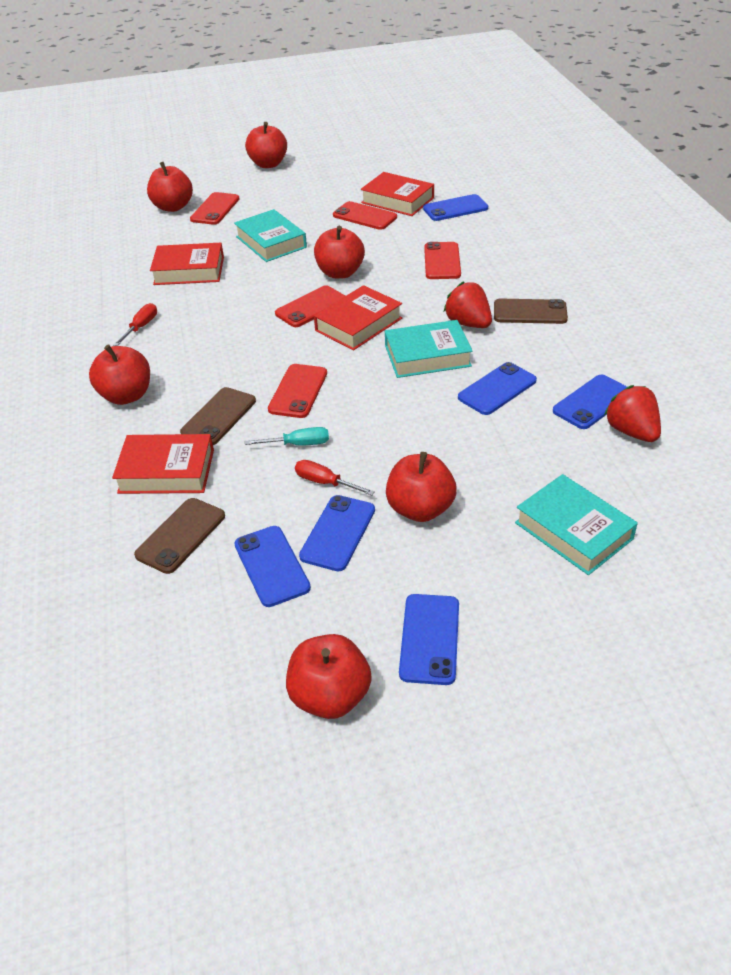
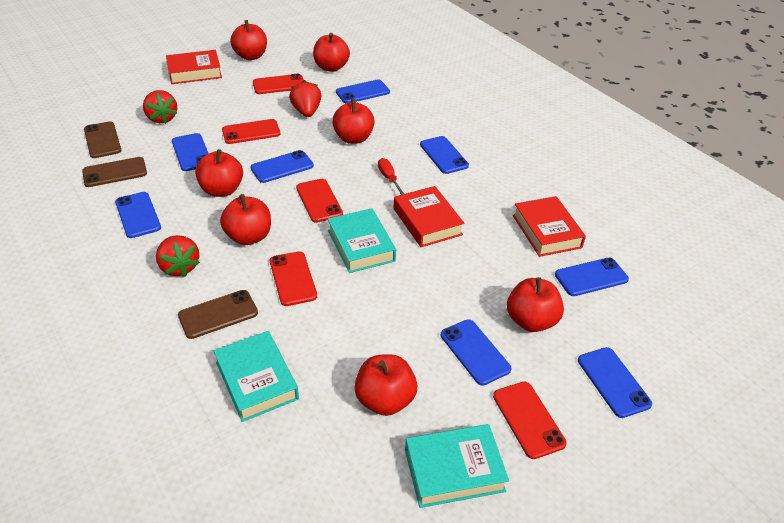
blue phone: [234,526,311,607] [299,495,375,571] [399,594,459,685] [423,194,488,221] [458,362,537,415] [553,374,627,429] = 6 -> [115,192,161,238] [172,133,209,171] [251,150,314,183] [336,80,390,103] [420,136,469,174] [441,319,511,386] [555,258,629,296] [578,347,652,418] = 8
red apple: [89,345,150,405] [147,162,193,212] [245,122,287,168] [286,634,372,719] [314,226,365,279] [386,452,457,522] = 6 -> [195,149,243,197] [220,194,271,245] [230,20,267,60] [313,33,350,72] [332,99,375,144] [354,354,417,416] [507,277,564,332] = 7
red book: [112,434,214,494] [150,243,224,285] [314,285,402,350] [361,172,434,216] = 4 -> [166,50,222,84] [394,186,464,247] [513,196,586,257] = 3
red screwdriver: [114,303,157,346] [295,460,375,495] = 2 -> [378,158,404,195] = 1
red strawberry: [444,281,492,328] [604,385,661,442] = 2 -> [143,90,177,124] [156,235,200,277] [289,80,321,117] = 3
turquoise screwdriver: [245,427,329,446] = 1 -> none = 0

